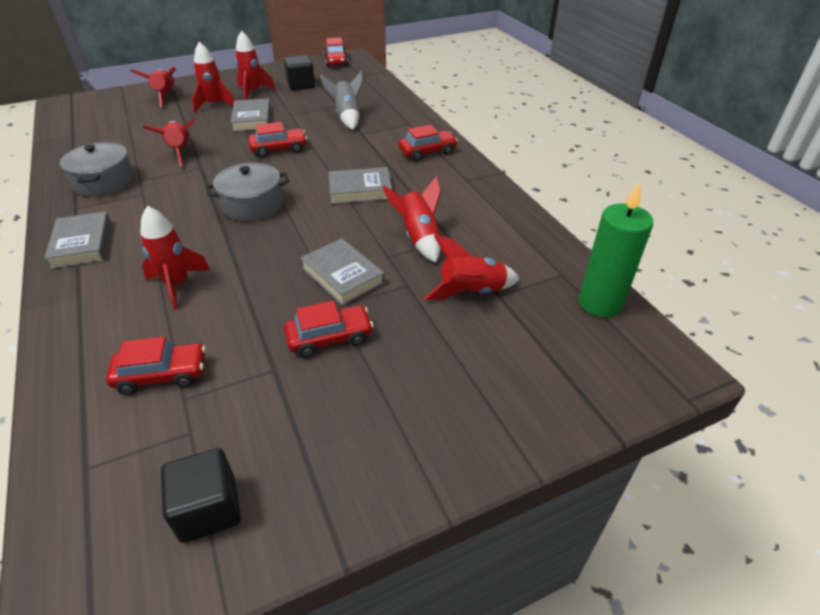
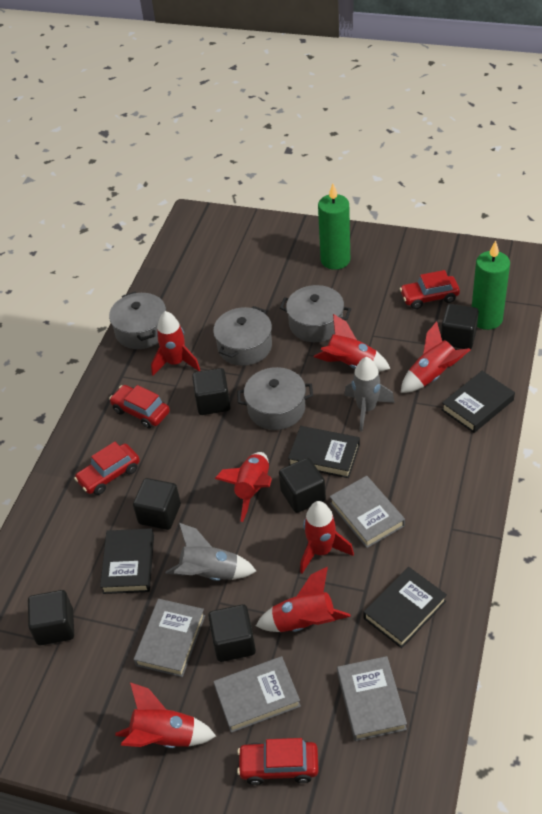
black book: none = 0 -> [100,528,154,594] [288,426,360,478] [363,567,447,648] [442,371,515,433] = 4
black cube: [161,448,241,543] [284,55,315,90] = 2 -> [28,590,74,645] [133,478,181,530] [192,368,231,415] [208,604,256,662] [279,458,326,513] [441,304,479,349] = 6
green candle: [579,181,653,317] = 1 -> [318,183,350,270] [472,240,510,330] = 2
grey pot: [60,142,134,197] [206,163,289,221] = 2 -> [109,292,166,349] [213,306,272,366] [237,367,313,430] [280,285,351,342] = 4
grey rocket: [320,70,364,130] = 1 -> [166,523,256,581] [344,357,395,431] = 2
red car: [106,337,206,395] [248,122,307,157] [284,301,374,358] [324,37,348,67] [399,125,458,161] = 5 -> [74,442,140,495] [109,385,170,429] [237,738,319,785] [400,270,460,309] = 4

